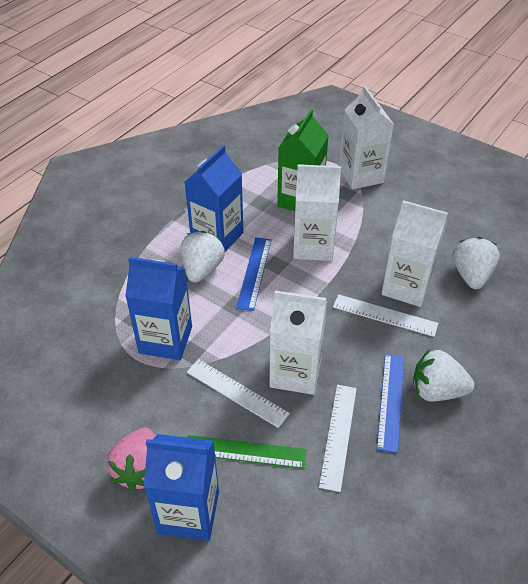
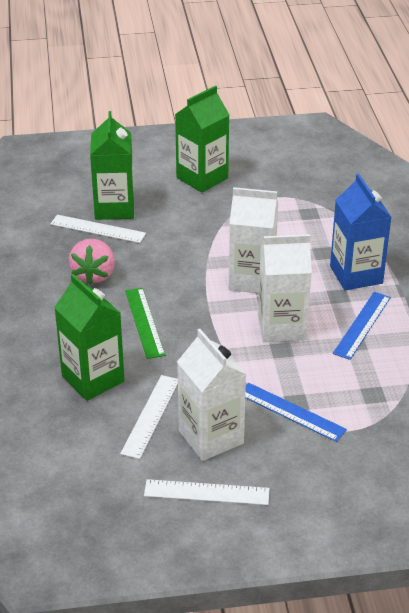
blue carton: [125,257,192,360] [144,434,219,541] [185,145,243,252] = 3 -> [330,174,391,291] = 1
green carton: [277,110,329,211] = 1 -> [54,274,125,401] [90,111,134,220] [175,86,229,193] = 3
white carton: [269,290,327,395] [293,164,341,261] [339,86,394,189] [381,200,448,307] = 4 -> [177,329,247,461] [229,187,278,293] [258,234,312,342] = 3
white strawberry: [181,231,225,283] [413,349,475,402] [453,237,500,289] = 3 -> none = 0

